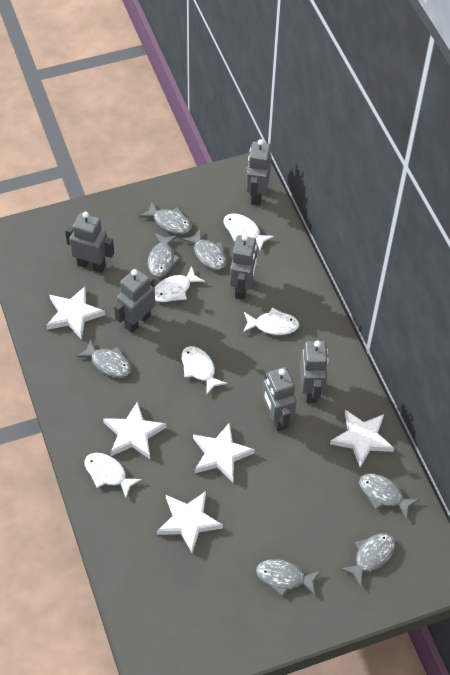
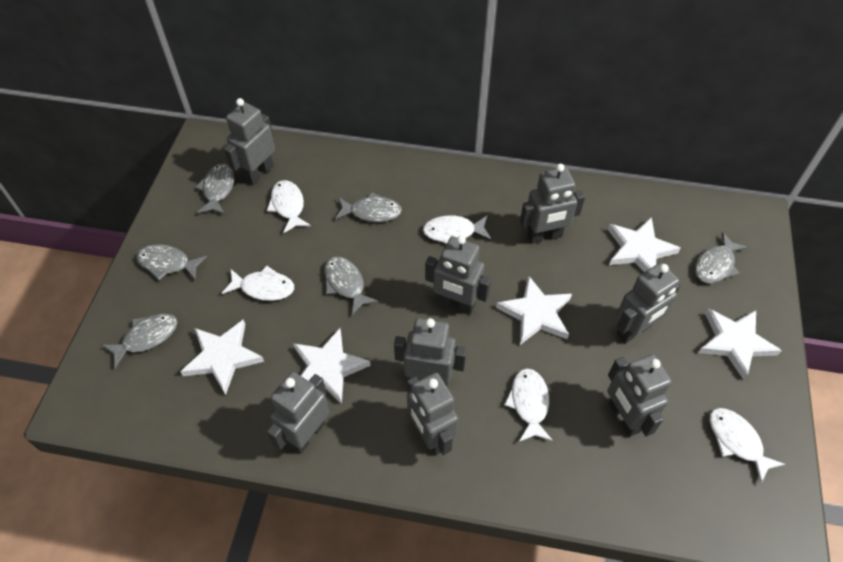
grey fish: [76,339,132,377] [140,202,192,234] [148,233,180,277] [182,229,227,270] [256,559,320,596] [341,533,395,586] [359,474,419,519] = 7 -> [102,313,177,369] [136,244,207,280] [195,163,235,214] [324,257,378,315] [335,192,402,222] [695,232,748,283] = 6
grey robot: [65,212,114,273] [114,268,155,333] [230,234,257,299] [246,139,272,205] [262,367,297,431] [300,341,328,403] = 6 -> [224,98,275,185] [267,372,330,454] [394,318,467,387] [407,373,458,455] [425,235,491,315] [520,164,585,244] [607,354,672,437] [616,263,681,344] = 8

